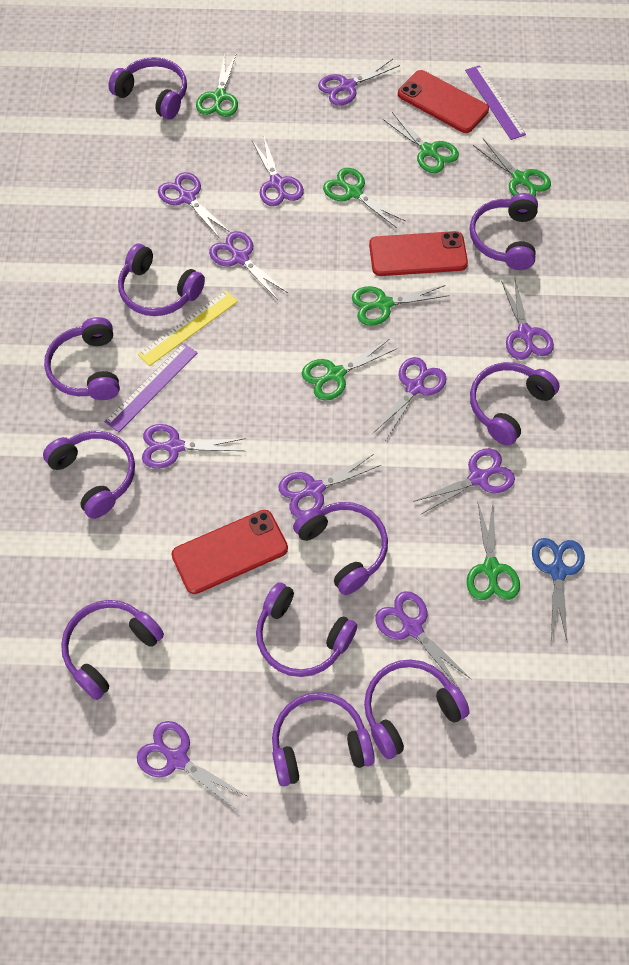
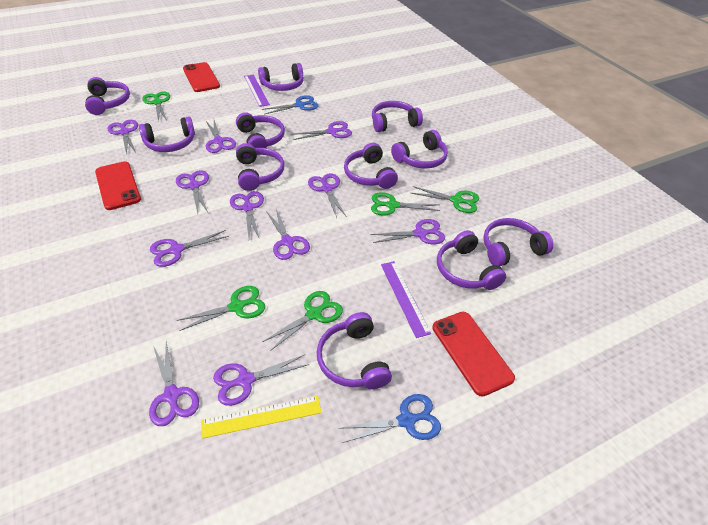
blue scissors: [532,538,585,641] = 1 -> [262,95,319,114] [341,394,441,443] = 2
green scissors: [196,54,238,117] [302,339,397,400] [323,168,405,228] [352,285,450,326] [383,112,459,173] [467,503,520,600] [473,139,551,197] = 7 -> [142,91,170,121] [176,286,265,331] [262,291,343,351] [371,192,441,216] [411,186,479,213] = 5

